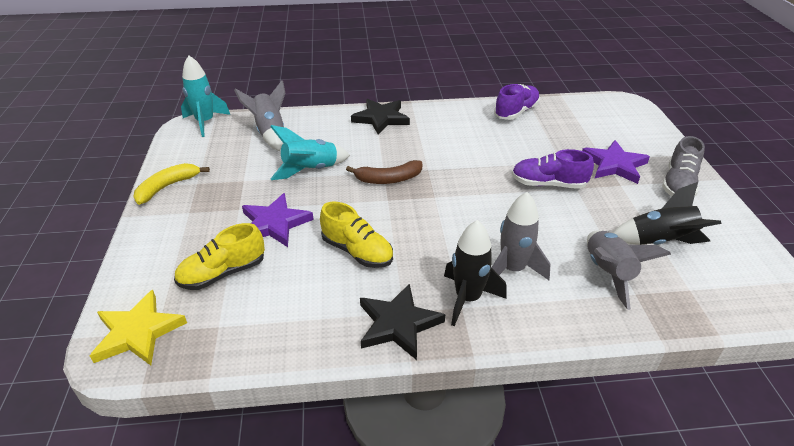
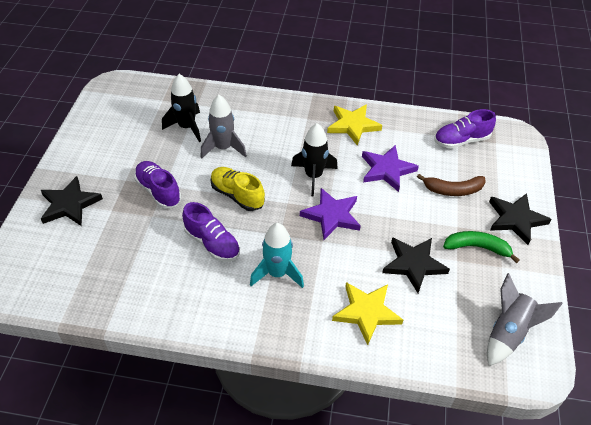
black star: [351,99,410,135] [360,283,445,360] = 2 -> [41,176,103,226] [382,237,450,293] [489,193,552,245] = 3
green banana: none = 0 -> [443,231,520,263] = 1
grey rocket: [234,81,285,151] [491,192,550,280] [587,230,671,310] = 3 -> [200,95,247,159] [487,273,563,366] = 2
grey shoe: [662,136,705,197] = 1 -> none = 0
purple shoe: [494,84,540,120] [512,149,594,189] = 2 -> [134,161,181,209] [182,202,240,262] [434,109,496,149] = 3
turquoise rocket: [181,55,230,137] [270,125,350,180] = 2 -> [250,223,304,288] = 1
yellow banana: [133,163,210,205] = 1 -> none = 0
yellow shoe: [174,223,265,290] [320,202,393,268] = 2 -> [210,167,265,211] = 1
yellow star: [90,290,187,365] = 1 -> [327,104,382,145] [332,282,403,345] = 2

